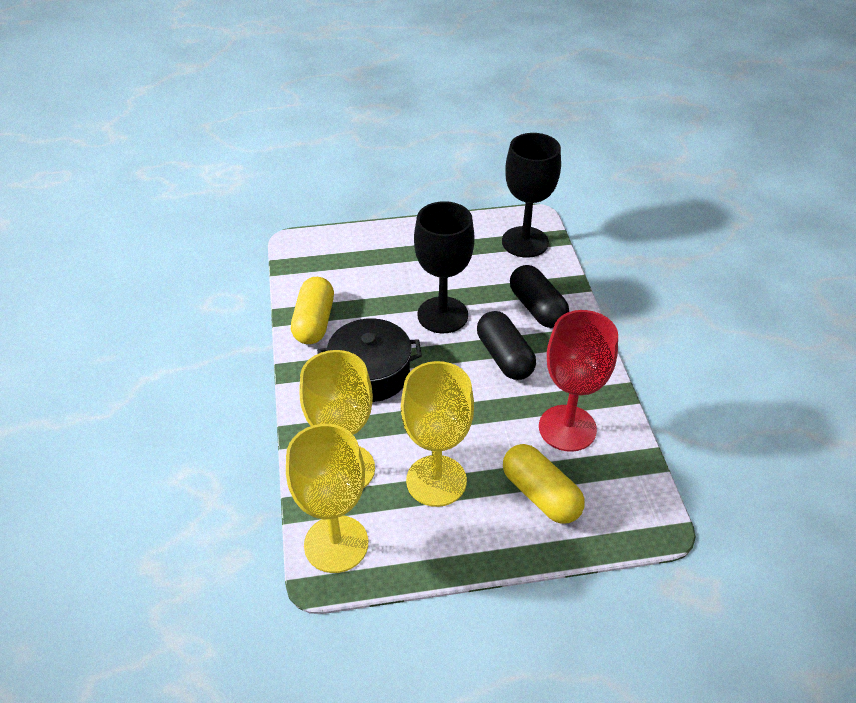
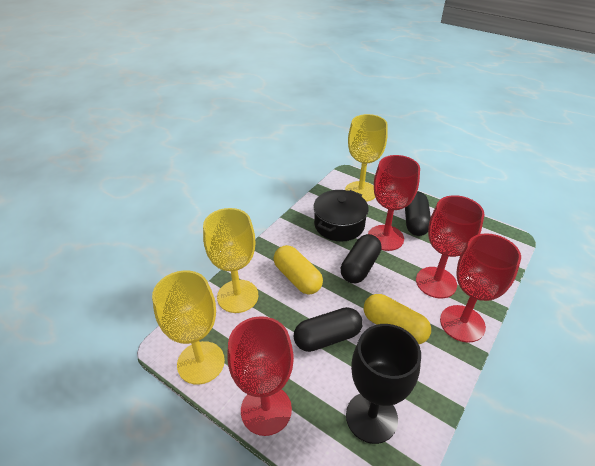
black capsule: [477,311,536,380] [510,265,569,328] = 2 -> [294,307,363,352] [341,234,381,283] [405,191,431,236] = 3
black goblet: [414,201,475,333] [502,133,561,258] = 2 -> [346,324,421,444] = 1
red goblet: [539,310,618,452] = 1 -> [228,316,294,436] [368,155,420,251] [416,195,484,298] [440,233,521,343] = 4

